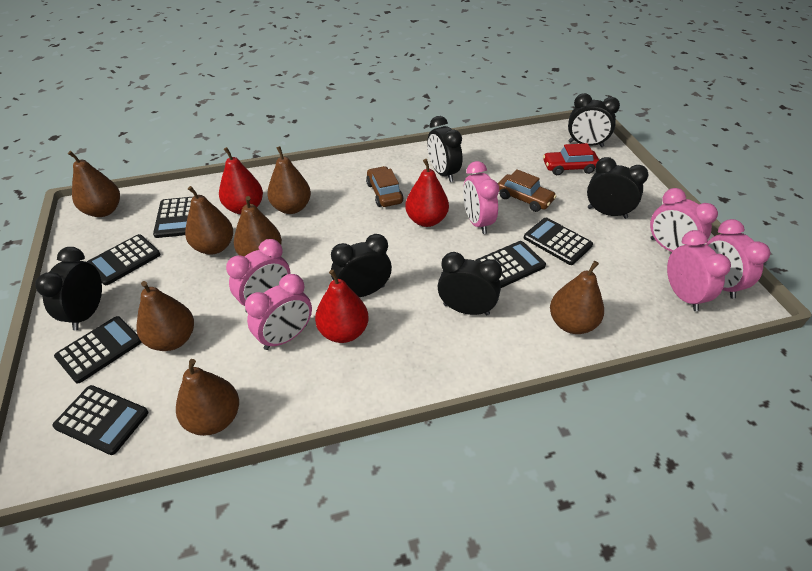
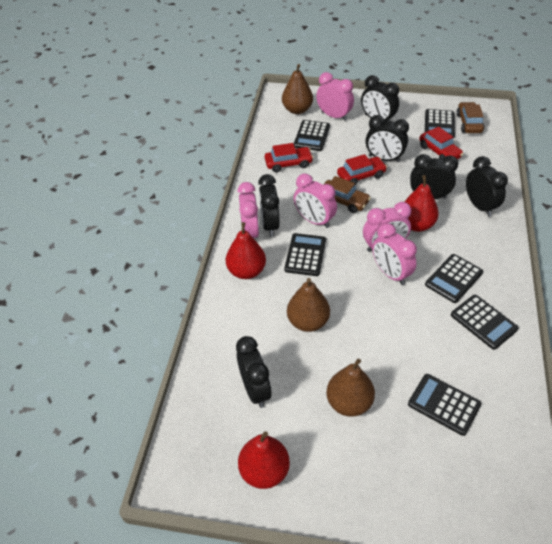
brown pear: [68,151,120,217] [136,281,194,351] [176,359,239,436] [185,186,233,255] [234,196,282,256] [267,146,311,214] [550,261,604,334] = 7 -> [282,64,313,114] [287,278,330,332] [326,359,375,417] = 3
pink clock: [226,239,291,312] [245,274,312,350] [463,161,499,234] [650,188,718,252] [667,230,731,311] [706,219,770,299] = 6 -> [238,182,259,238] [294,174,337,228] [316,72,354,121] [363,202,411,252] [372,223,417,285] = 5
red car: [543,143,599,175] = 1 -> [265,143,314,172] [337,154,387,185] [419,127,463,160] = 3

